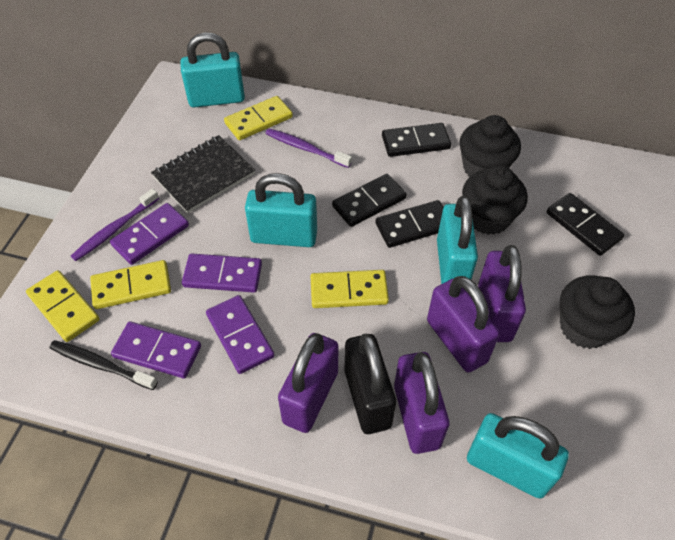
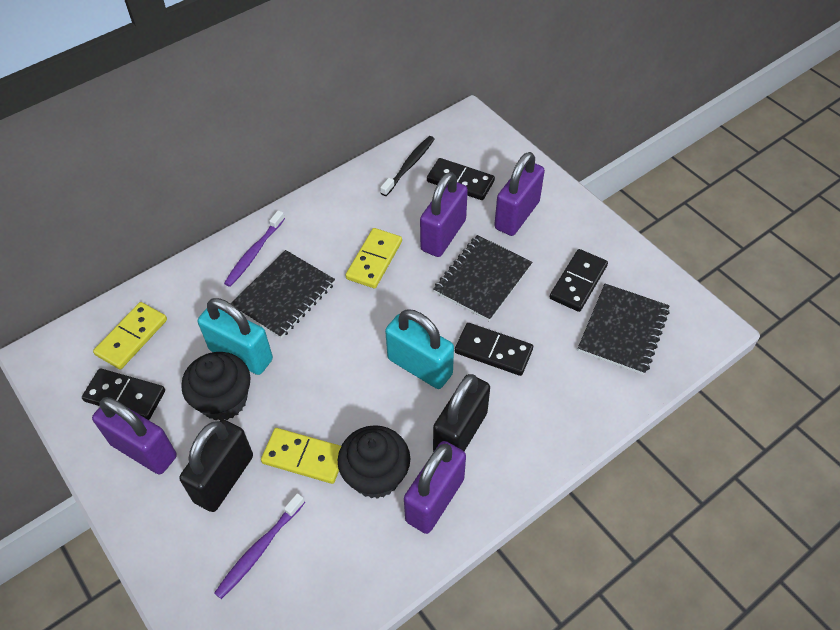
black cupcake: [459,115,521,177] [462,165,528,235] [560,275,635,349] = 3 -> [181,352,251,420] [338,425,410,499] = 2
black notebook: [151,135,255,214] = 1 -> [231,250,335,339] [434,235,532,322] [578,284,670,375] = 3
black padlock: [345,334,396,434] = 1 -> [179,420,253,512] [433,374,490,452] = 2
purple domino: [110,203,189,265] [111,321,201,379] [182,253,262,293] [206,295,274,374] = 4 -> none = 0
turquoise padlock: [180,32,245,107] [245,173,317,247] [437,196,478,284] [467,413,569,499] = 4 -> [198,298,273,375] [385,309,454,389] = 2
yellow domino: [26,270,100,342] [90,260,171,309] [224,96,293,140] [310,270,389,308] = 4 -> [93,302,167,369] [261,428,341,484] [346,228,402,289] = 3

